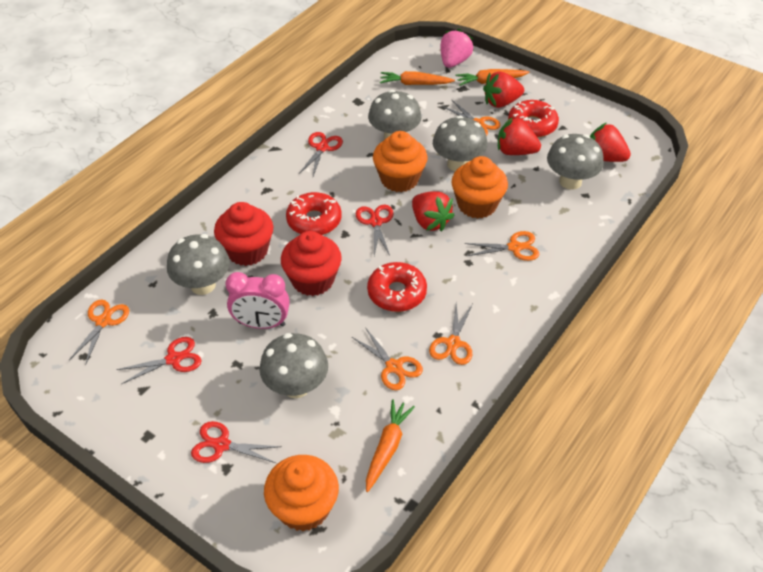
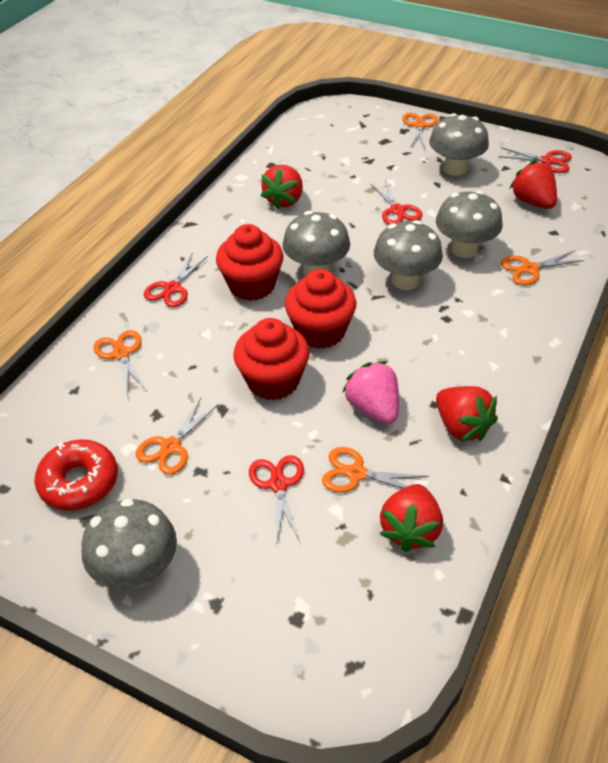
orange carrot: [366,399,415,492] [380,71,455,85] [456,69,530,86] = 3 -> none = 0
orange cupcake: [264,455,339,531] [373,131,428,192] [451,156,508,219] = 3 -> none = 0
pink clock: [226,272,290,329] = 1 -> none = 0
red cupcake: [214,202,274,266] [281,231,342,296] = 2 -> [216,224,283,301] [233,318,310,401] [285,269,356,349] = 3
red donut: [286,192,342,235] [367,262,427,312] [508,100,559,138] = 3 -> [35,439,118,510] = 1

